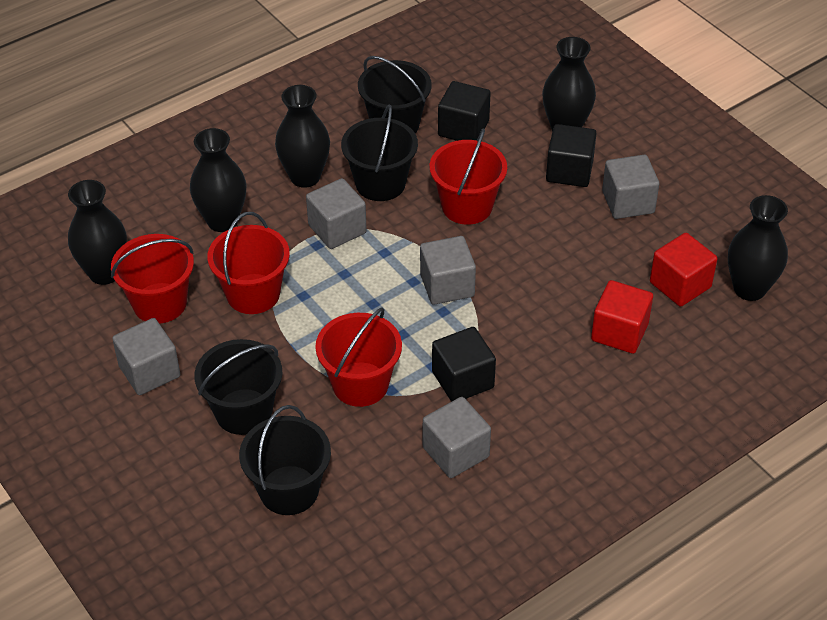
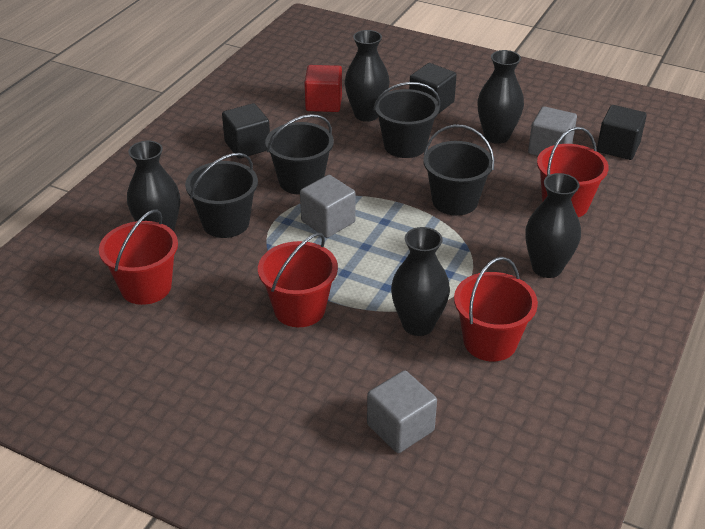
grey cube: [112,318,180,395] [306,178,367,249] [420,236,476,305] [423,397,491,478] [602,155,659,219] = 5 -> [300,175,355,238] [367,370,437,453] [528,106,577,156] = 3
red cube: [591,280,653,354] [650,233,718,307] = 2 -> [304,65,342,112] = 1

